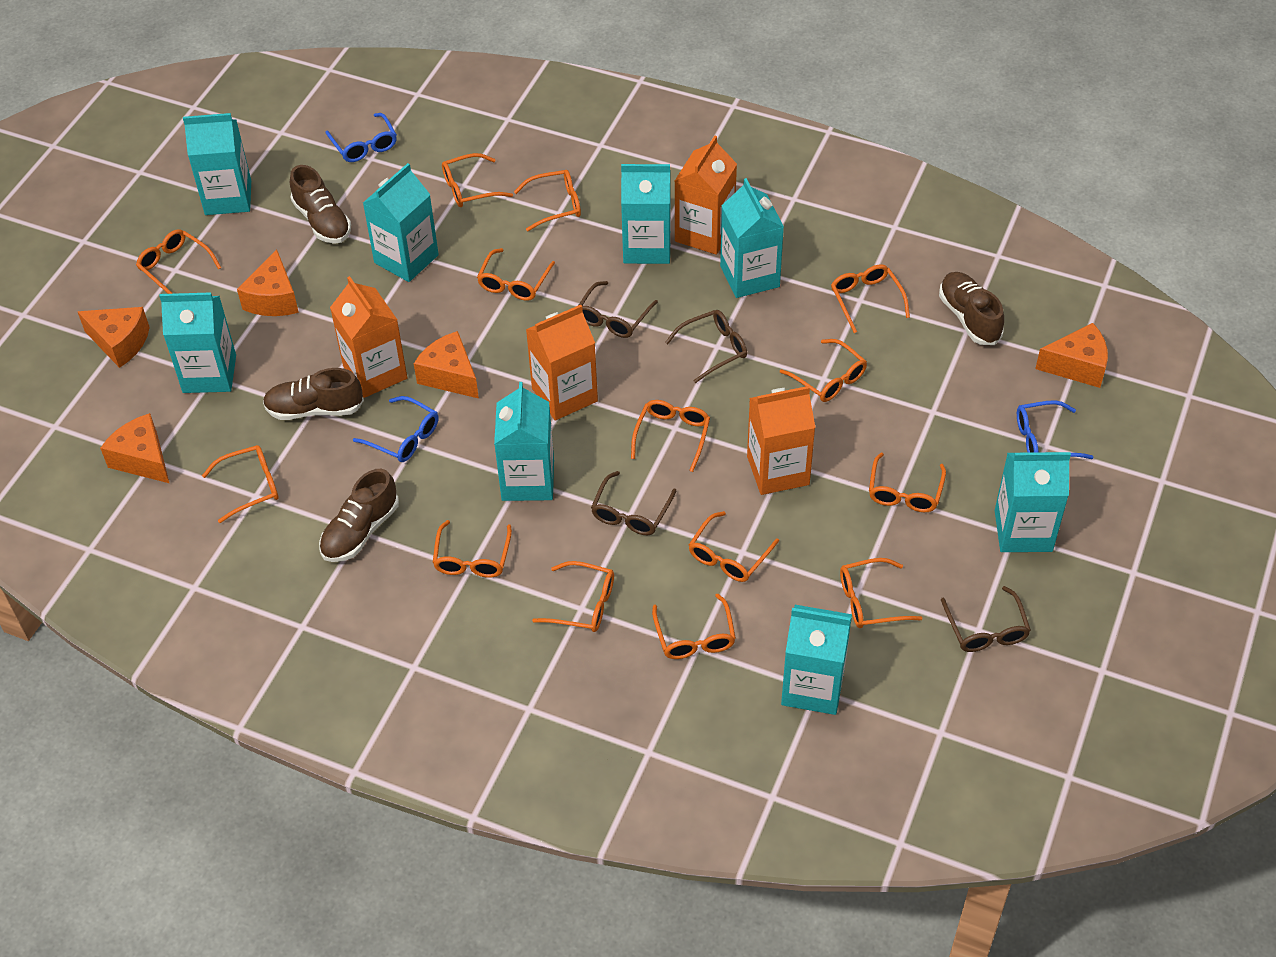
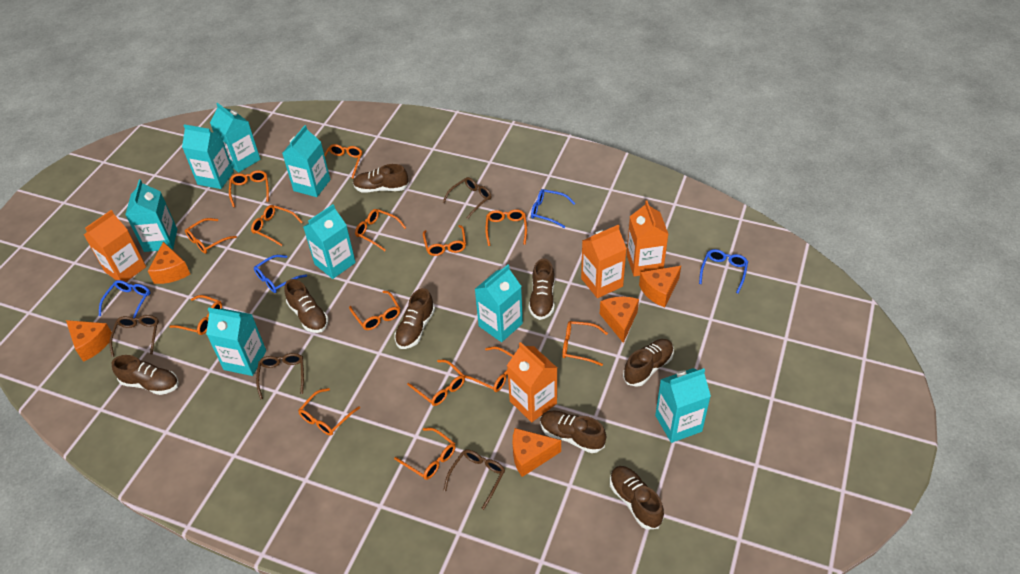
blue glasses: [325,113,397,162] [353,396,439,462] [1017,400,1093,459] = 3 -> [99,280,151,318] [254,255,307,293] [531,189,575,228] [699,249,748,293] = 4
brown shoe: [263,368,364,420] [290,165,351,244] [319,469,399,562] [939,272,1004,345] = 4 -> [112,355,179,395] [284,279,328,333] [353,164,409,193] [395,288,435,349] [529,259,555,320] [540,411,606,453] [610,466,664,530] [623,339,674,387] = 8

